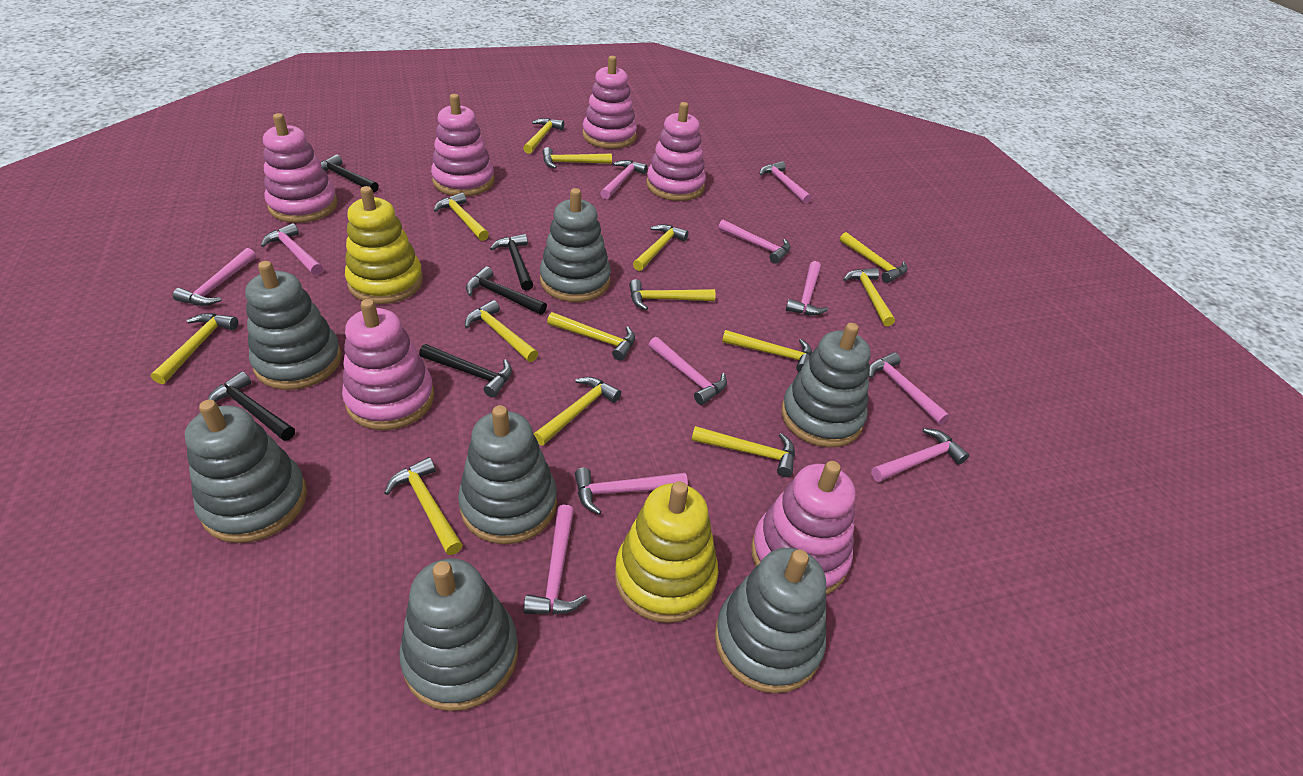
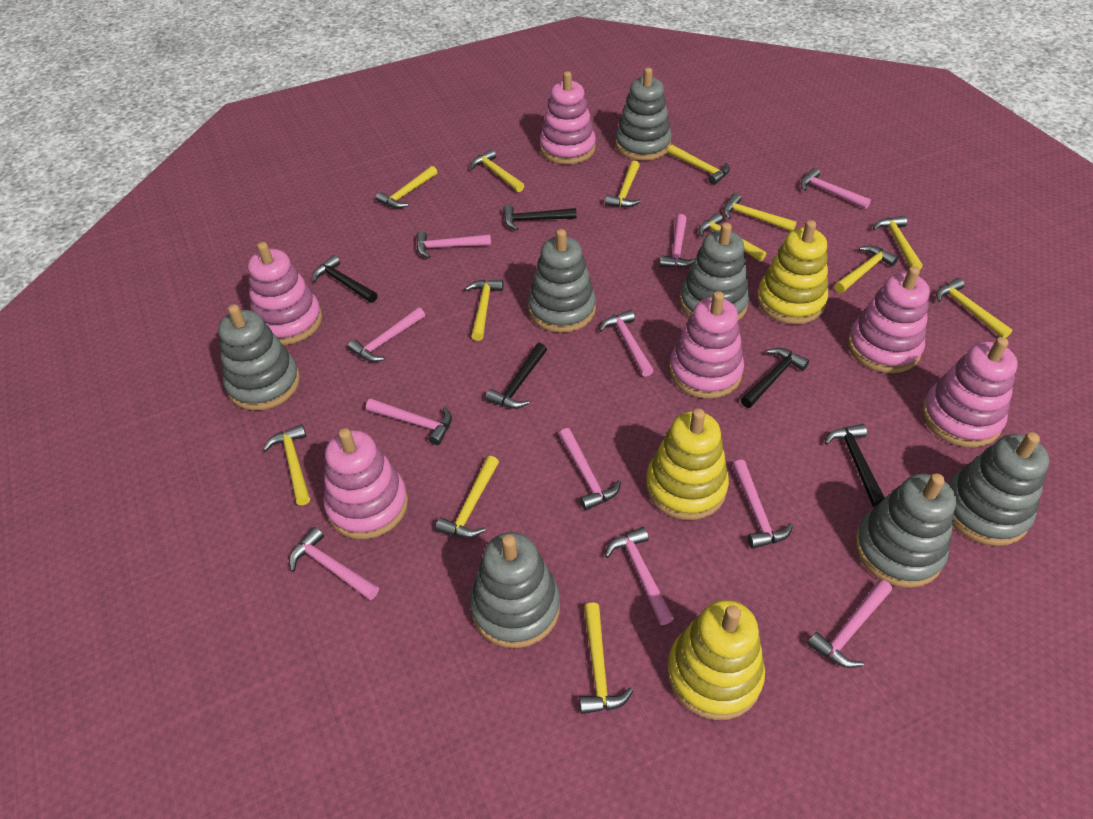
yellow hammer: [151,313,238,384] [384,457,463,555] [434,192,489,241] [465,300,538,362] [523,118,564,154] [534,377,621,445] [543,147,612,169] [547,312,635,361] [629,279,716,310] [633,224,689,271] [692,426,795,477] [722,330,812,372] [840,232,907,283] [843,268,895,326] = 14 -> [263,424,310,505] [376,166,437,208] [436,456,499,538] [465,280,503,341] [471,149,524,192] [579,602,633,714] [605,160,641,208] [667,145,730,185] [699,213,766,262] [723,193,797,231] [835,246,898,293] [873,216,923,269] [936,278,1012,338] = 13
yellow stacking toy: [345,186,423,304] [615,481,719,623] = 2 -> [646,408,729,520] [667,600,765,720] [757,220,828,324] = 3

